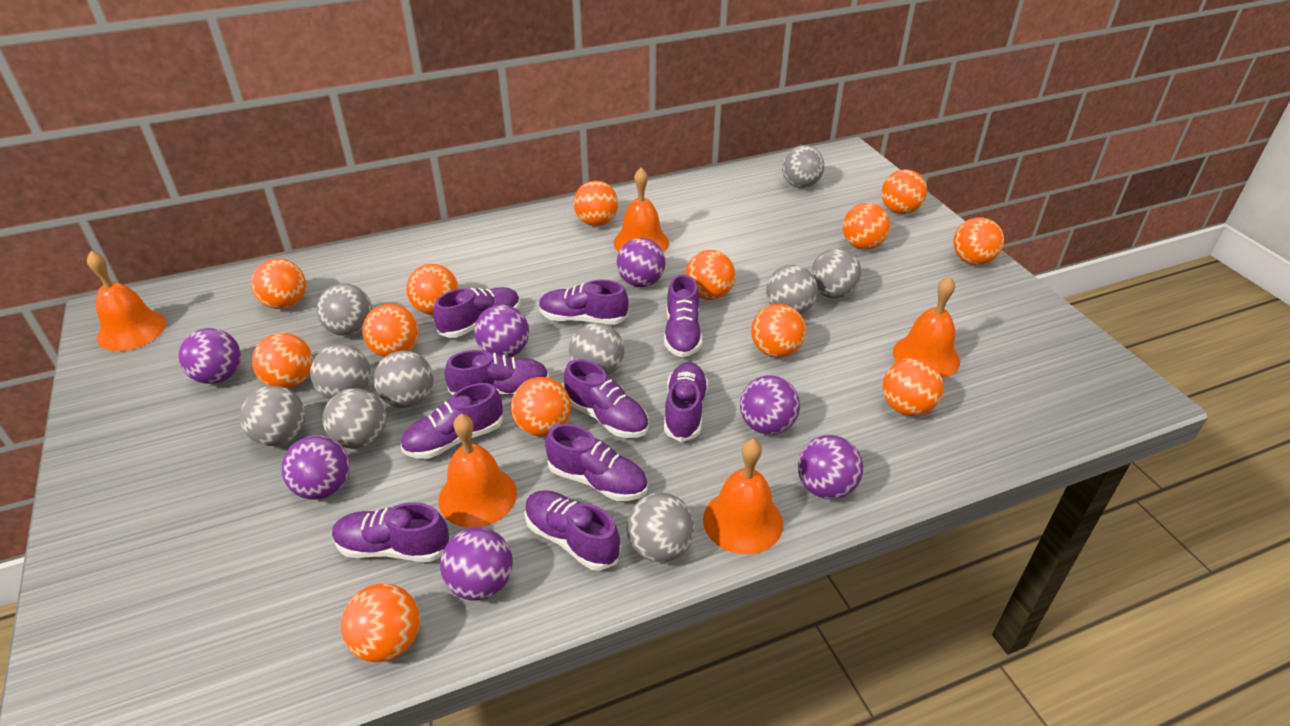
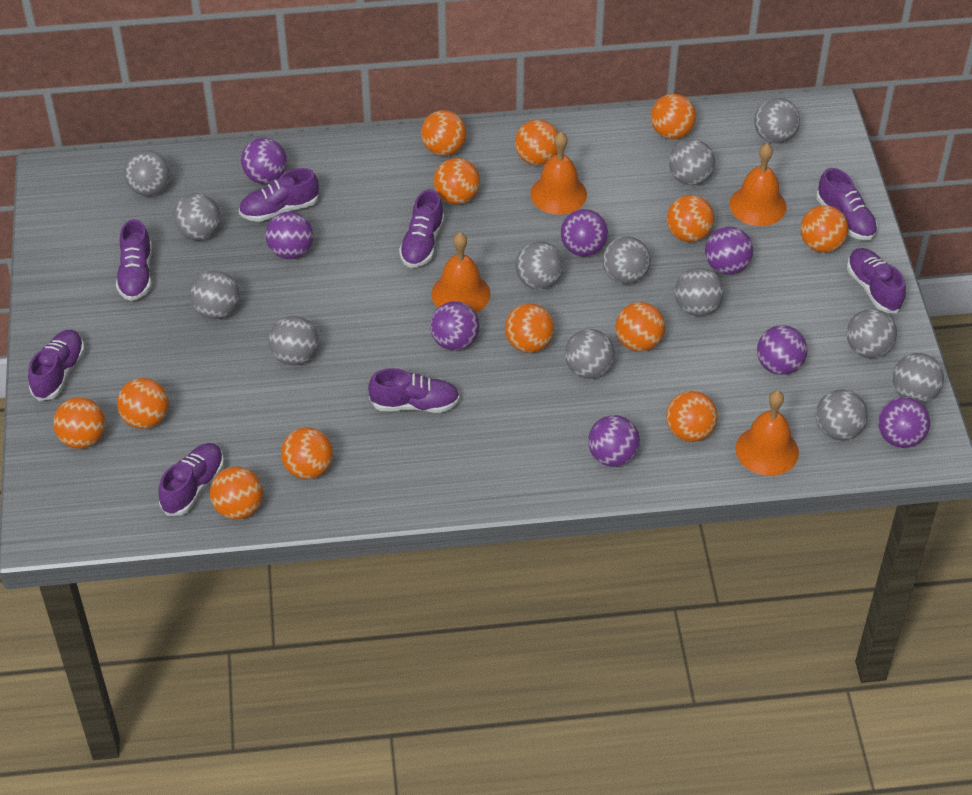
grey ball: [240,386,305,446] [310,344,371,399] [317,283,372,336] [323,388,386,449] [374,350,434,408] [569,323,624,376] [627,493,695,562] [766,265,818,314] [782,145,824,188] [811,249,862,299] = 10 -> [124,150,171,196] [173,193,221,241] [190,270,240,319] [269,316,319,366] [515,241,564,289] [565,329,615,379] [602,236,651,284] [669,139,715,185] [675,268,724,316] [754,98,800,143] [816,389,868,440] [846,309,897,358] [893,353,944,403] = 13
orange bell: [87,251,166,351] [438,414,517,528] [614,168,669,252] [703,439,783,555] [893,276,960,378] = 5 -> [431,232,491,313] [530,132,587,215] [729,143,787,226] [736,390,799,476] = 4
purple ball: [178,328,241,384] [282,435,350,500] [440,527,513,600] [474,305,529,357] [617,238,665,287] [740,375,800,435] [798,435,863,499] = 7 -> [241,138,287,184] [266,212,313,259] [430,301,479,351] [561,209,608,257] [588,415,640,467] [705,227,753,275] [757,325,807,375] [878,397,930,448] = 8
purple shoe: [332,502,449,562] [401,383,503,459] [433,287,520,338] [445,350,549,395] [525,490,621,571] [539,280,628,325] [545,424,648,501] [564,359,648,438] [664,274,702,357] [664,362,708,442] = 10 -> [28,330,85,401] [116,219,152,301] [159,443,224,516] [239,168,319,222] [368,368,460,413] [399,190,445,268] [816,168,878,241] [847,248,906,313] = 8

